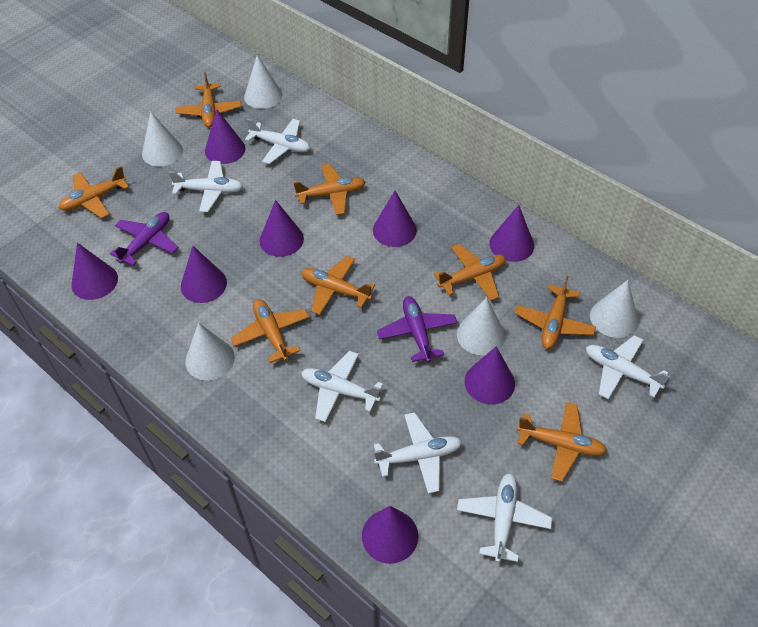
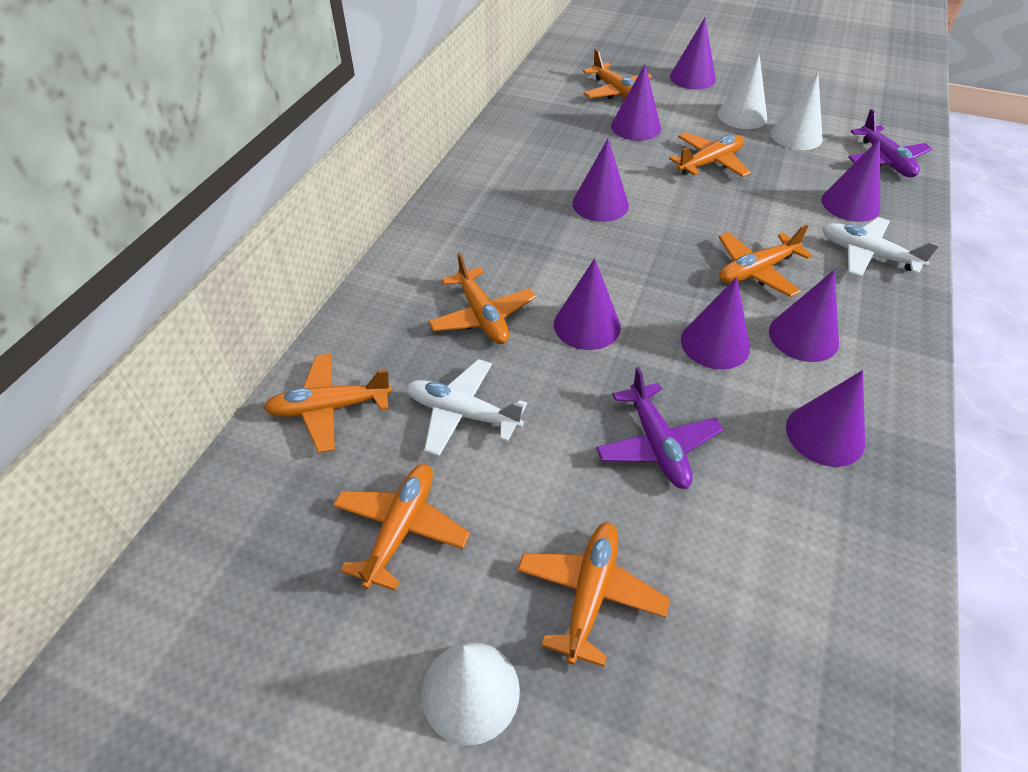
orange plane: [59,166,129,218] [175,72,241,128] [230,299,309,363] [294,164,365,215] [301,256,375,315] [434,244,506,301] [515,276,596,349] [517,402,607,482] = 8 -> [264,353,392,453] [333,464,470,591] [428,253,536,344] [517,522,670,667] [583,49,652,99] [669,132,751,177] [719,225,813,297] = 7
white cone: [142,111,183,167] [185,322,235,380] [244,55,282,109] [457,297,505,355] [590,280,638,338] = 5 -> [421,642,520,746] [718,54,767,129] [771,73,823,150] = 3
white plane: [169,161,243,212] [245,118,310,164] [301,351,383,422] [374,412,462,494] [457,474,552,563] [586,335,670,399] = 6 -> [407,359,527,456] [823,217,939,277] = 2

